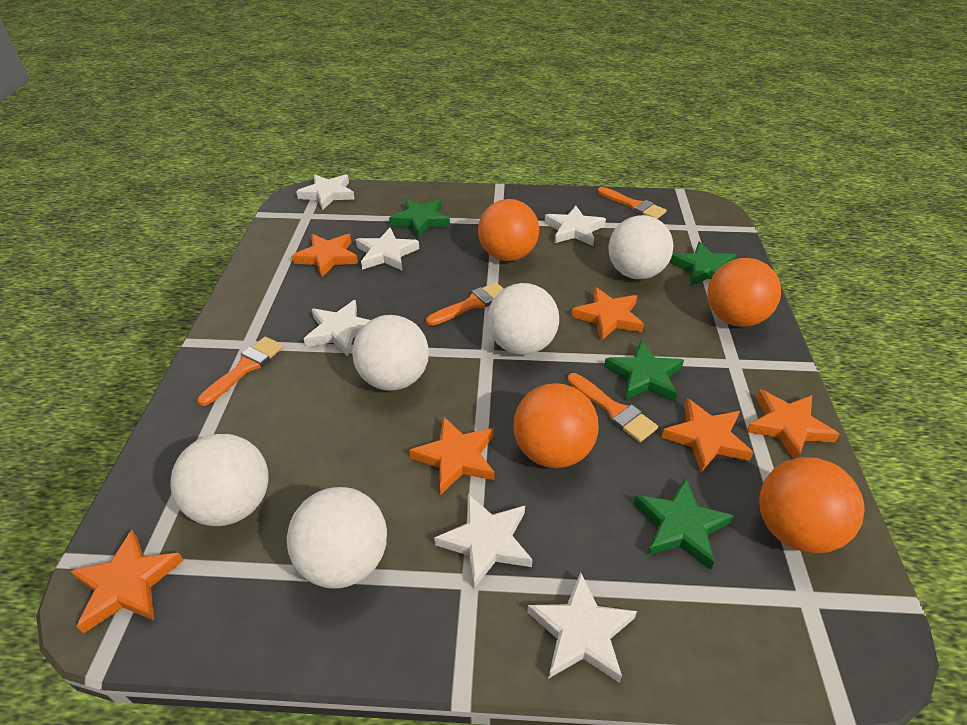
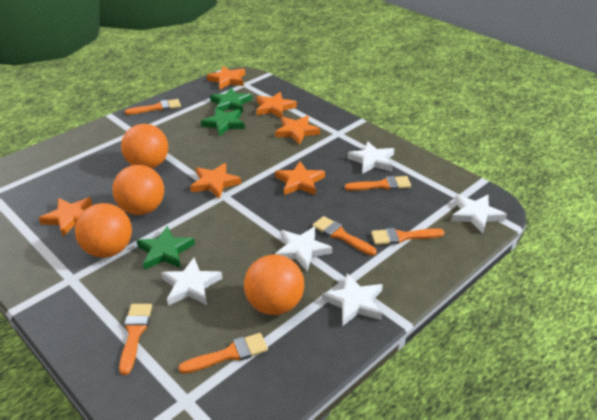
green star: [389,199,450,238] [604,341,684,401] [634,478,734,570] [669,242,736,286] = 4 -> [136,226,195,270] [201,108,245,136] [210,88,252,112] = 3
orange brush: [197,337,283,406] [426,282,504,326] [567,373,658,442] [597,187,666,219] = 4 -> [119,304,152,375] [125,99,181,115] [179,333,268,374] [312,216,377,256] [345,176,411,191] [371,228,444,245] = 6
white ball: [170,434,269,526] [287,487,387,589] [352,315,429,391] [487,283,559,355] [609,215,673,279] = 5 -> none = 0
white star: [296,174,355,210] [304,300,370,356] [356,227,419,270] [434,494,533,588] [527,572,637,683] [545,206,606,246] = 6 -> [161,258,222,305] [275,227,332,271] [322,274,383,326] [347,141,394,174] [451,195,507,233] = 5

